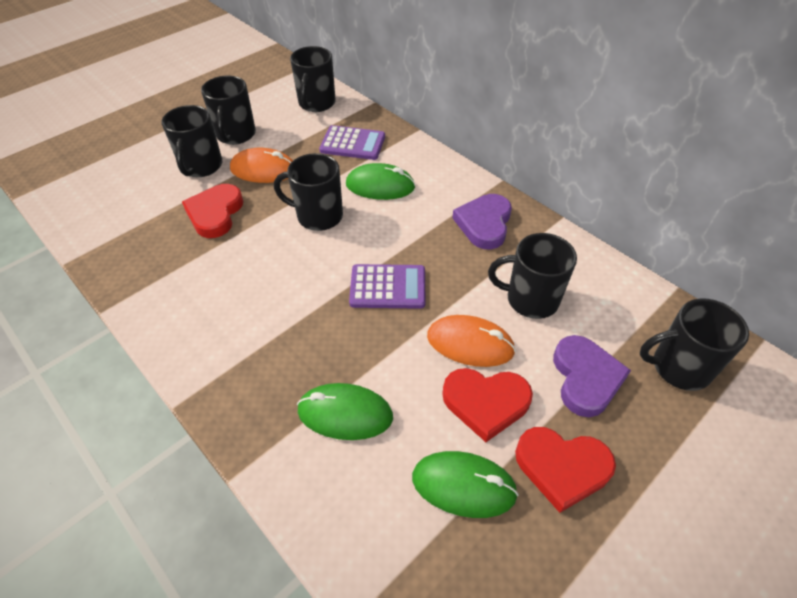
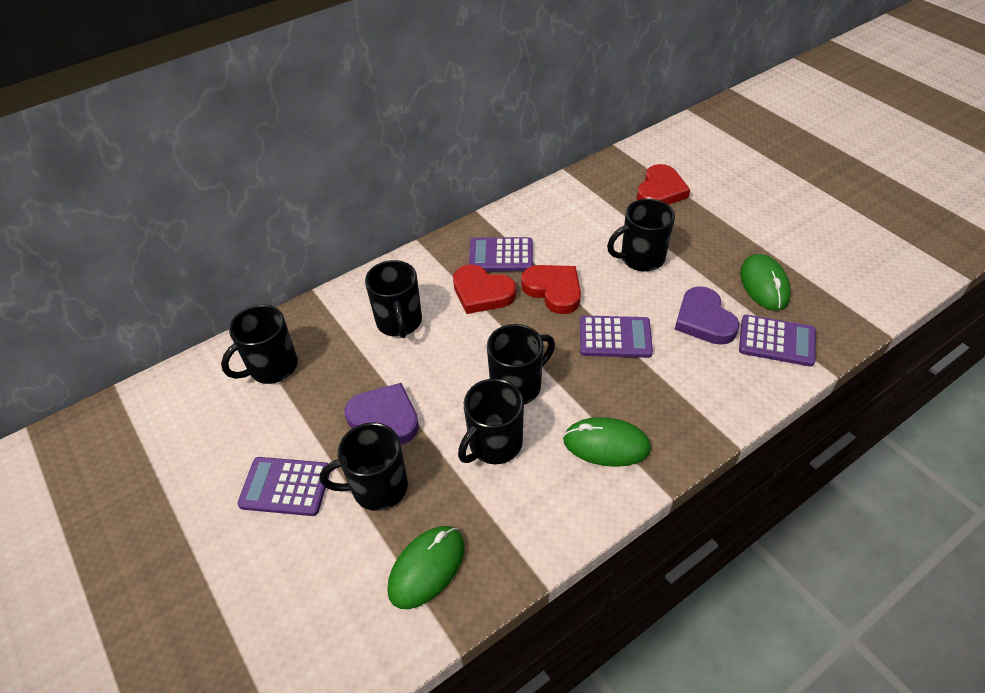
orange mouse: [230,148,293,183] [427,315,516,367] = 2 -> none = 0
purple calculator: [319,125,385,160] [349,264,426,309] = 2 -> [237,457,330,516] [469,237,533,271] [580,316,653,358] [739,315,816,366] = 4

